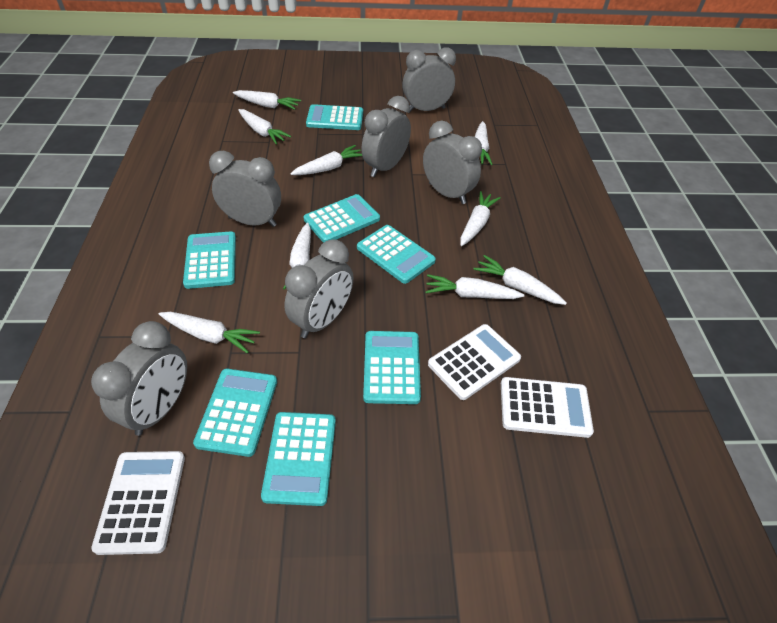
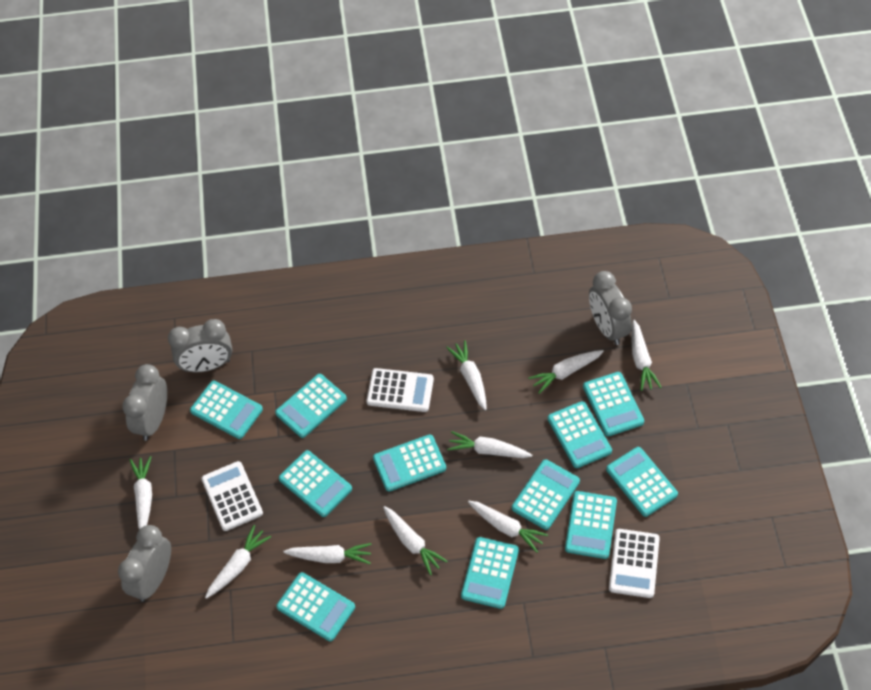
grey clock: [91,321,187,436] [209,151,281,227] [284,239,353,338] [361,96,411,177] [402,47,456,112] [423,121,482,204] = 6 -> [118,525,171,602] [122,364,167,441] [168,319,232,372] [589,271,632,345] = 4
turquoise calculator: [183,231,236,289] [193,369,277,457] [261,412,336,506] [304,194,380,243] [306,104,363,130] [357,225,436,284] [363,331,421,404] = 7 -> [190,381,263,439] [275,374,347,438] [276,572,355,641] [279,450,352,517] [373,434,446,492] [461,537,519,609] [512,459,580,530] [548,401,612,468] [565,491,617,559] [583,372,644,436] [606,447,678,517] = 11

